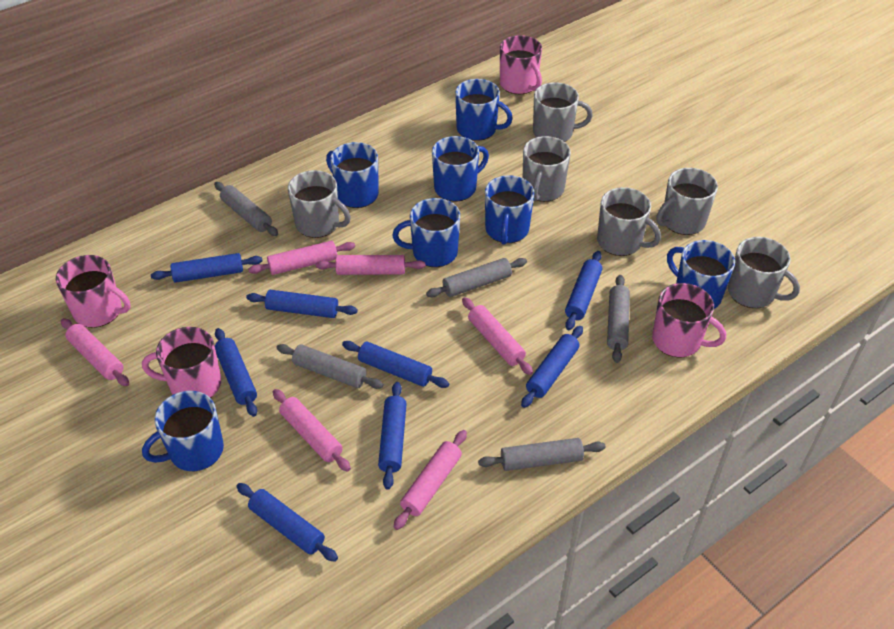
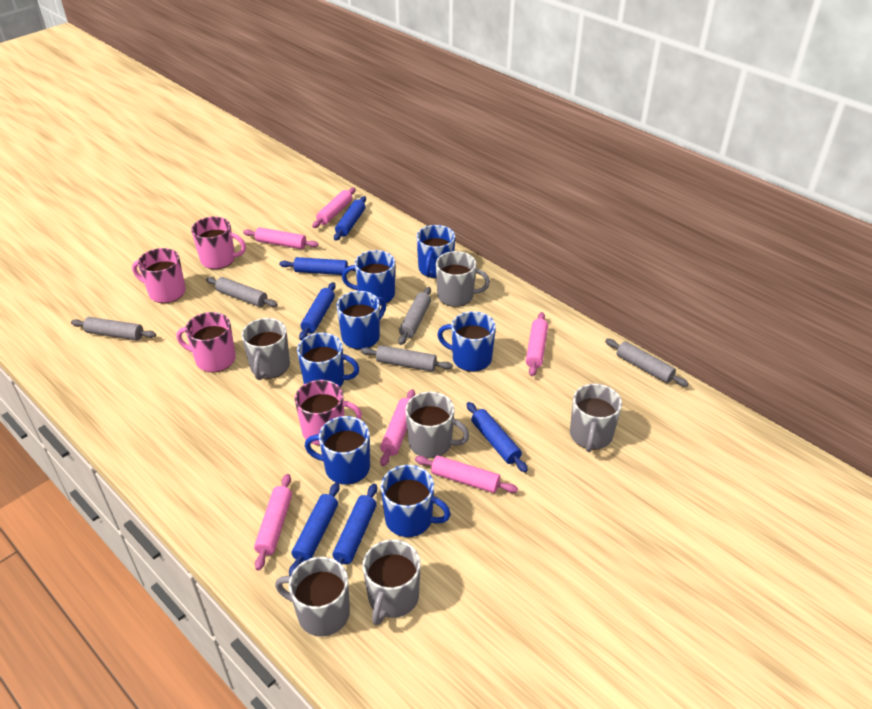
blue rolling pin: [151,253,262,283] [215,328,257,417] [236,483,338,562] [246,290,358,318] [342,341,449,388] [378,382,407,490] [521,326,583,408] [565,251,602,330] = 8 -> [279,257,356,275] [289,482,340,576] [299,282,336,340] [332,484,377,565] [334,196,366,241] [466,402,528,473] = 6

